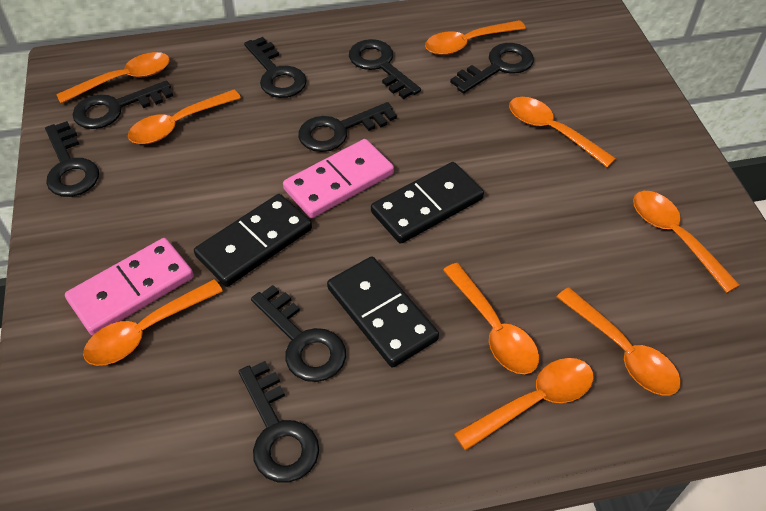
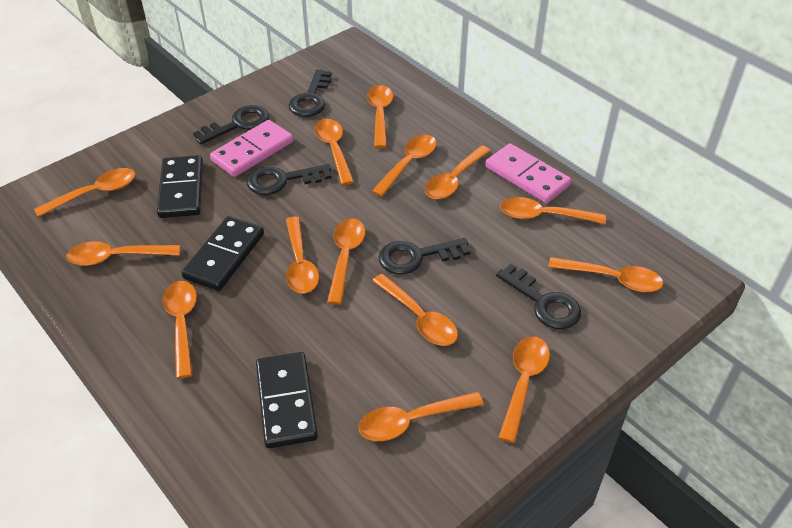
black key: [45,121,99,197] [73,81,173,129] [239,361,319,483] [244,37,307,98] [251,285,346,382] [298,102,397,152] [349,39,421,99] [450,43,534,93] = 8 -> [193,105,269,144] [247,164,332,195] [289,69,332,117] [379,238,470,275] [496,264,581,329] = 5
orange spoon: [56,52,170,104] [83,279,223,366] [128,90,241,144] [425,20,526,55] [443,263,539,374] [454,358,594,451] [509,97,616,168] [557,287,681,396] [633,191,740,293] = 9 -> [34,168,136,217] [66,241,180,266] [163,281,197,379] [286,217,319,293] [314,119,354,185] [327,218,366,305] [358,392,484,441] [367,85,393,148] [371,135,437,197] [372,274,458,346] [425,145,491,199] [498,336,550,443] [500,197,606,224] [548,257,663,292] = 14

